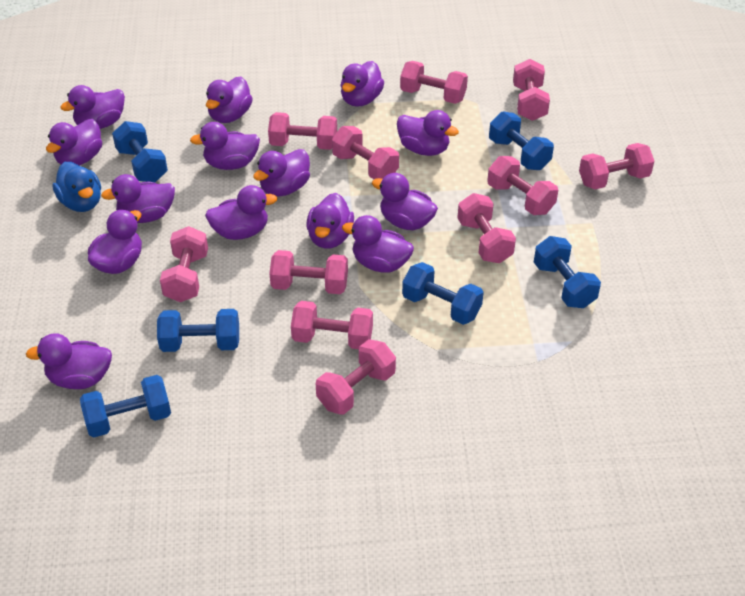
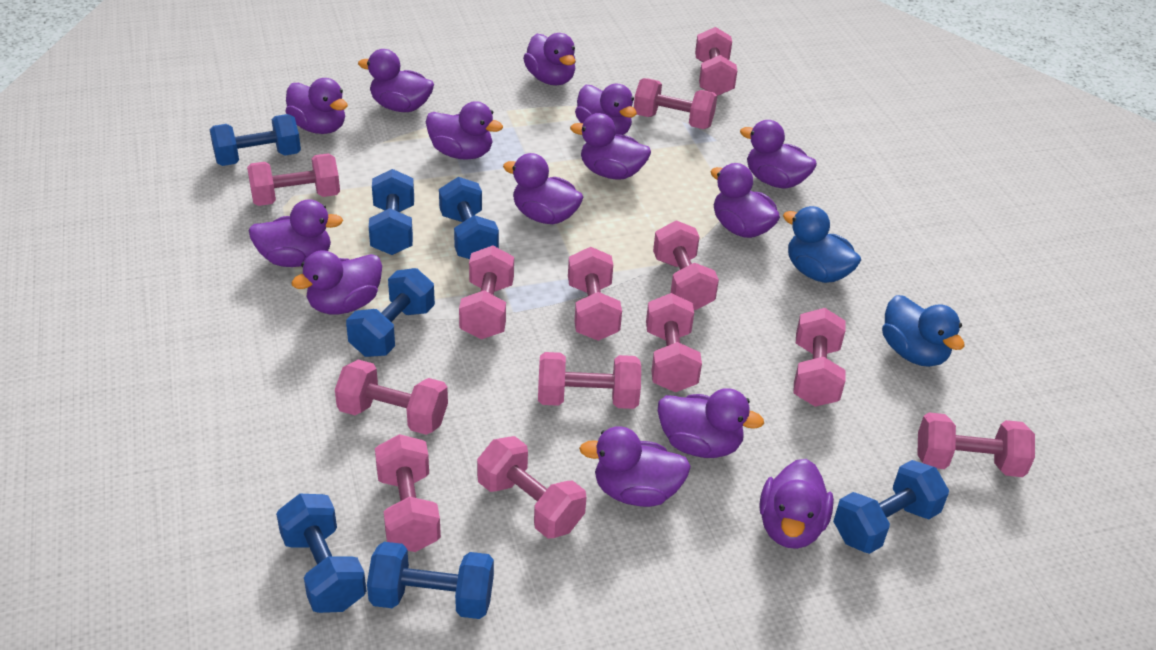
blue duck: [52,162,101,212] = 1 -> [783,206,861,283] [882,295,965,367] = 2
blue dumbbell: [80,375,171,437] [112,121,168,182] [157,309,239,352] [402,262,484,325] [489,111,554,170] [534,236,601,308] = 6 -> [210,114,301,166] [276,494,366,613] [346,268,435,357] [367,542,494,619] [369,169,414,255] [439,177,499,259] [833,460,949,554] = 7
pink dumbbell: [160,226,208,302] [268,112,337,150] [269,250,348,294] [291,301,373,349] [316,339,396,415] [332,126,399,179] [400,61,468,104] [457,193,516,263] [487,156,558,215] [513,59,550,121] [579,143,654,189] = 11 -> [247,153,340,206] [335,360,448,435] [375,434,441,552] [459,245,514,339] [477,436,586,539] [538,352,641,409] [568,247,622,341] [634,78,717,129] [646,293,702,392] [653,221,719,310] [695,27,737,96] [793,308,845,407] [917,412,1035,477] = 13

